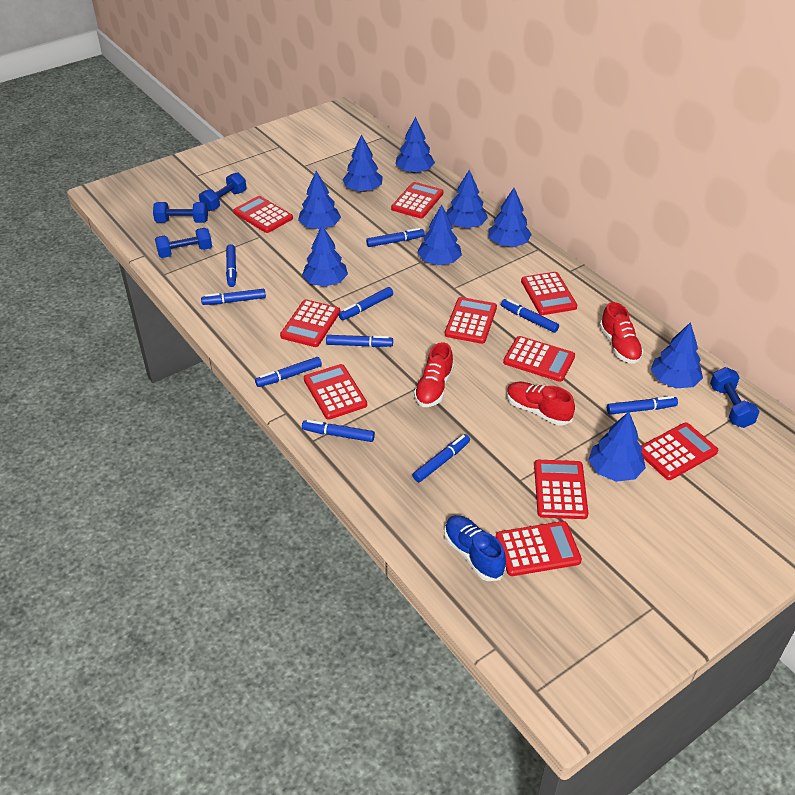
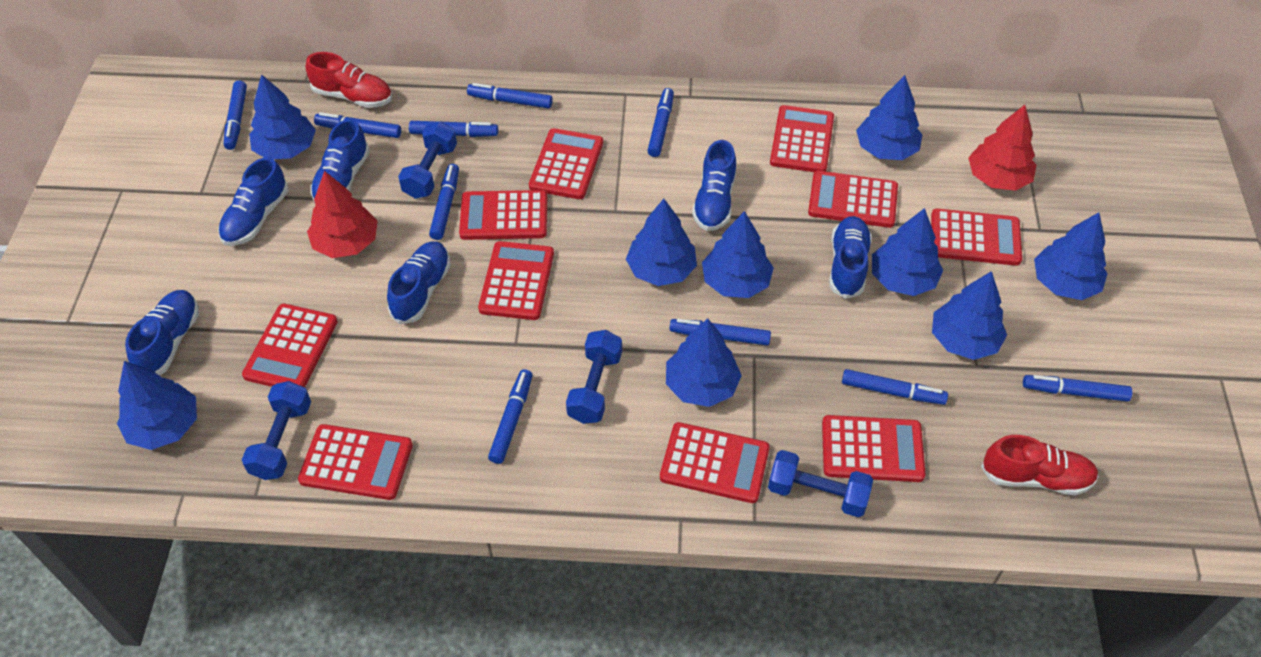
blue shoe: [444,515,506,581] = 1 -> [125,290,199,376] [218,157,289,246] [310,119,370,203] [387,241,451,324] [692,140,736,231] [829,216,872,299] = 6
red shoe: [414,342,454,407] [507,382,575,426] [600,302,644,364] = 3 -> [306,52,392,108] [981,435,1099,496] = 2
red tree: none = 0 -> [307,171,378,258] [968,105,1036,191] = 2

